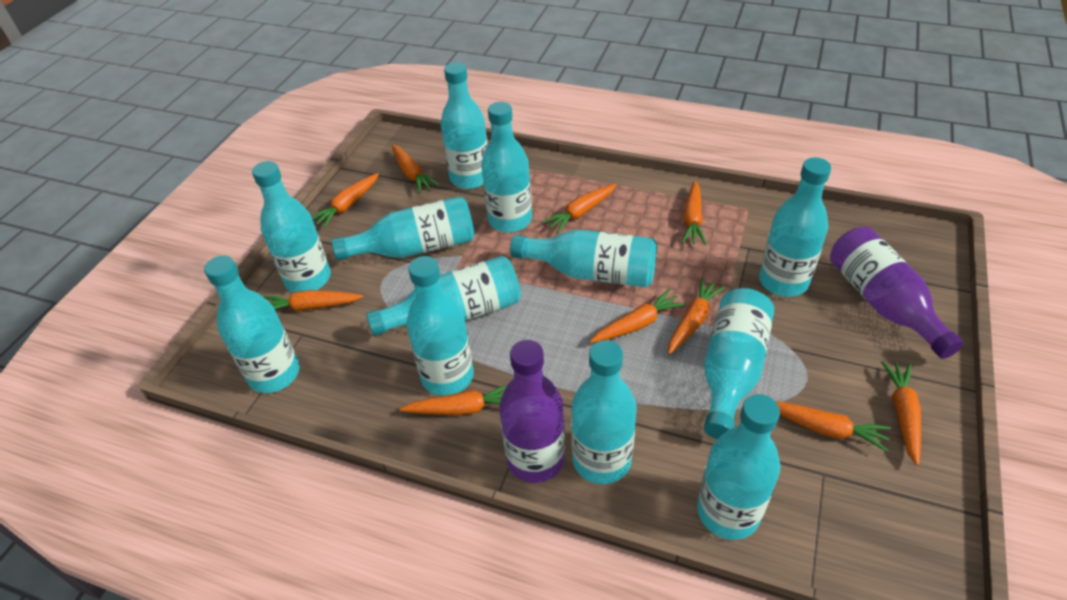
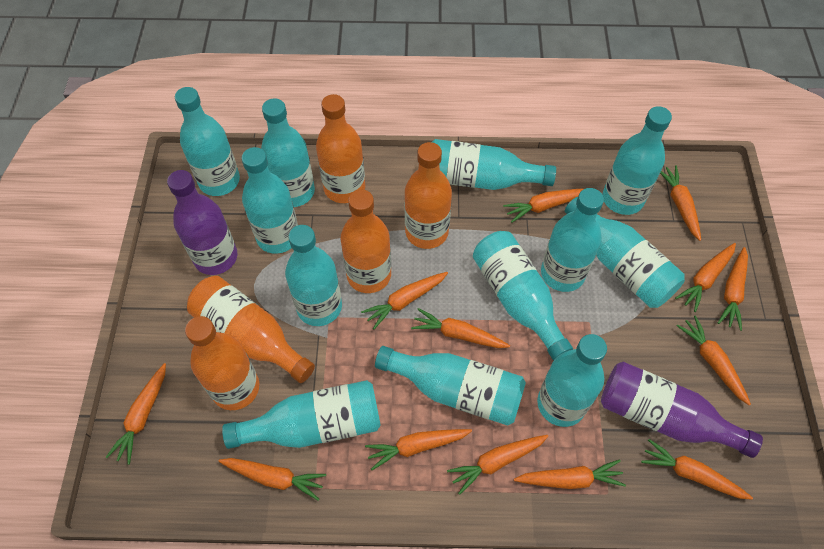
orange bottle: none = 0 -> [185,316,259,410] [187,276,315,383] [316,94,365,203] [340,189,391,293] [405,142,452,249] = 5
orange carrot: [262,290,363,312] [312,173,379,228] [391,144,439,193] [400,385,507,415] [542,184,617,233] [590,289,685,343] [668,278,726,354] [682,181,706,245] [775,401,891,452] [881,361,921,466] = 10 -> [106,363,166,465] [218,458,326,500] [361,272,448,329] [365,429,472,470] [411,308,510,348] [447,435,548,495] [503,189,584,223] [514,460,626,489] [641,439,753,500] [660,165,701,241] [675,243,736,312] [677,315,751,405] [718,247,748,331] = 13

